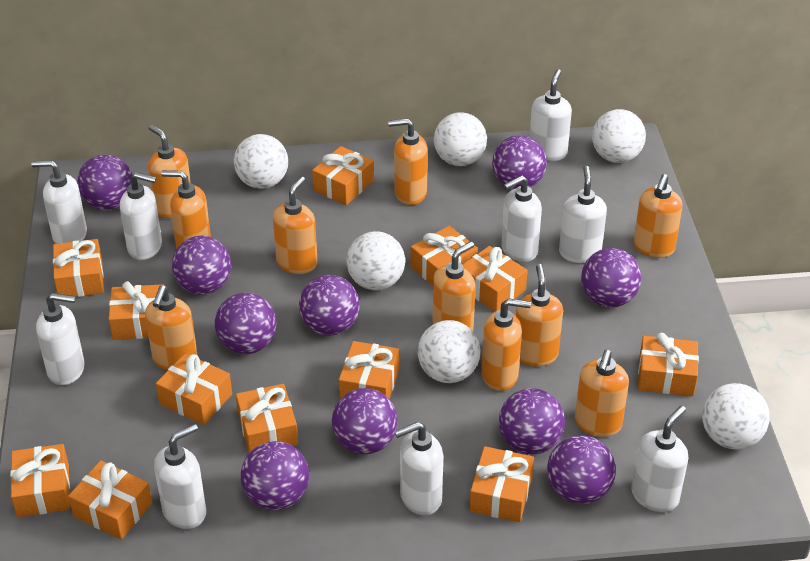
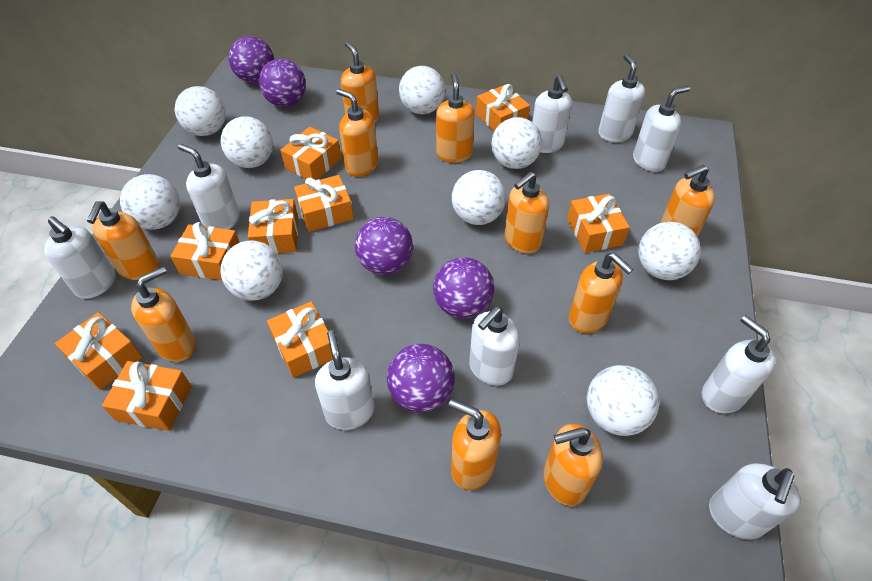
orange gift: [10,444,70,517] [53,239,104,297] [68,460,152,540] [109,281,165,340] [156,353,232,425] [236,384,298,453] [312,146,374,205] [339,341,399,399] [411,226,478,285] [462,246,528,312] [470,446,534,522] [638,333,699,396] = 12 -> [55,312,142,390] [102,361,192,431] [170,222,240,280] [248,199,298,254] [267,301,333,378] [281,127,341,180] [294,175,354,232] [476,84,530,132] [567,194,630,253] = 9
purple ball: [77,155,132,210] [172,236,231,295] [215,293,277,354] [241,441,309,510] [299,275,360,336] [332,388,398,454] [492,135,547,189] [499,388,565,455] [547,435,616,504] [581,248,641,308] = 10 -> [229,36,274,83] [259,59,306,107] [355,217,413,275] [387,344,455,412] [433,257,495,319] = 5
white ball: [234,134,288,189] [347,231,405,290] [418,320,480,383] [434,112,487,166] [592,109,646,163] [702,383,770,450] = 6 -> [120,174,180,230] [175,86,226,136] [221,116,273,168] [221,240,283,301] [399,66,445,114] [452,170,506,225] [491,117,542,169] [587,365,659,436] [638,222,701,280] = 9

